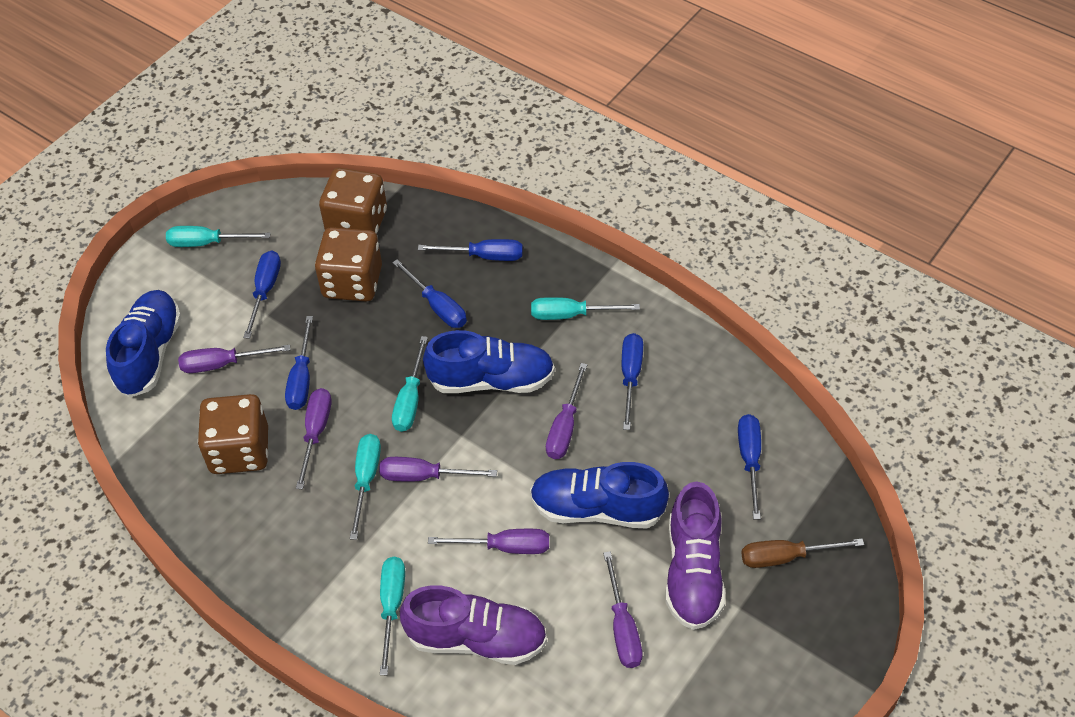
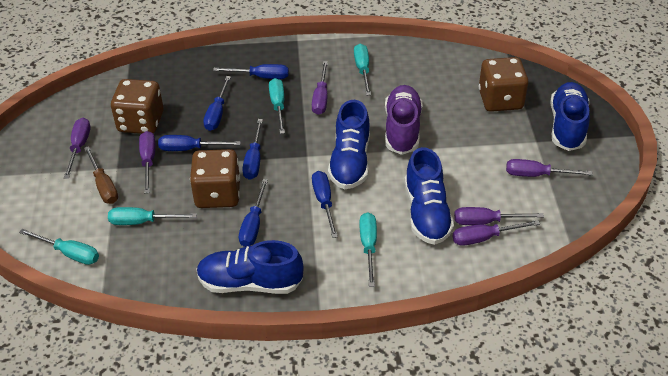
blue shoe: [106,290,182,397] [423,330,555,393] [530,462,669,529] = 3 -> [196,240,304,294] [328,100,370,190] [405,147,454,245] [550,82,590,151] = 4
purple shoe: [400,585,547,665] [665,482,725,630] = 2 -> [385,85,423,155] = 1

